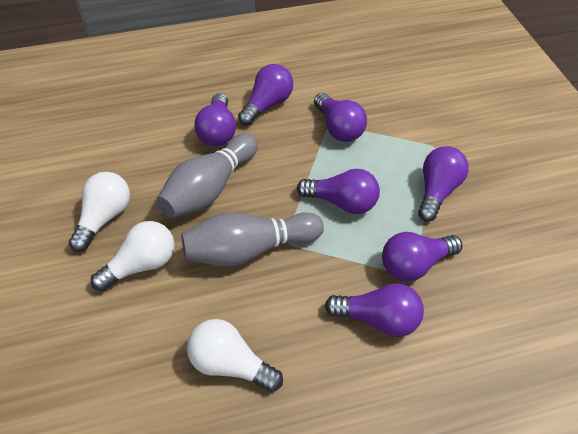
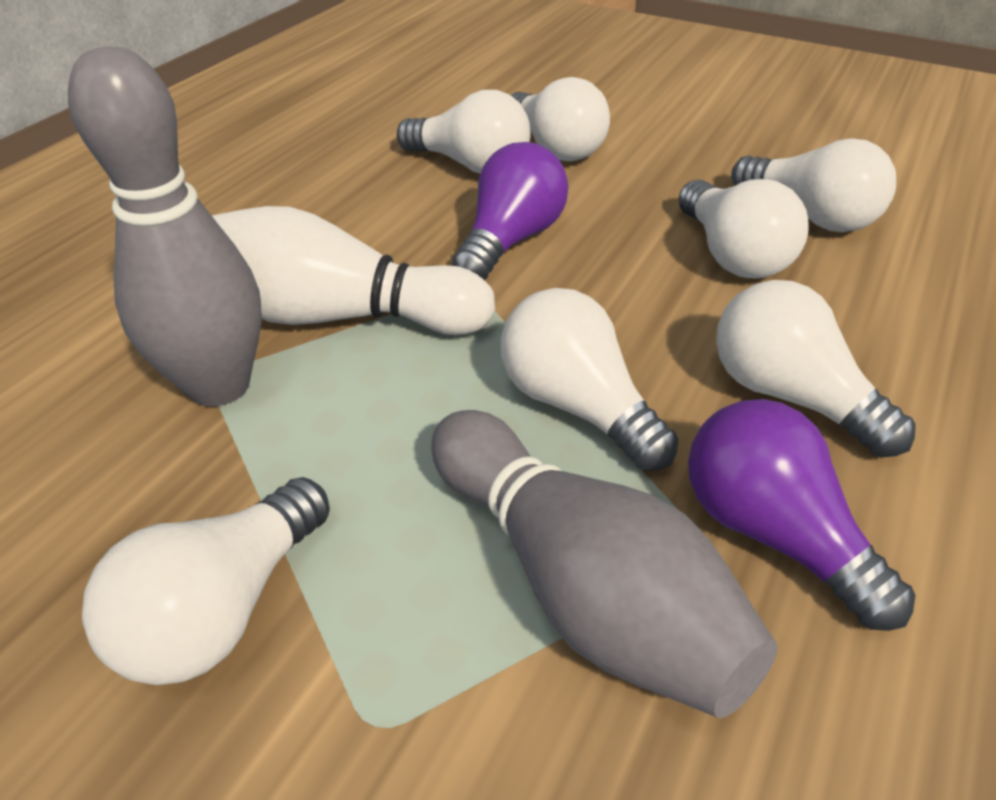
purple light bulb: [194,93,236,146] [238,64,293,125] [297,169,380,214] [314,93,367,142] [325,283,424,337] [382,232,463,281] [418,146,469,222] = 7 -> [452,142,568,280] [688,399,915,631] = 2
white bowling pin: none = 0 -> [211,206,495,335] = 1
white light bulb: [69,172,130,252] [91,221,175,291] [187,319,283,392] = 3 -> [82,477,330,685] [397,90,531,174] [500,288,679,471] [511,77,610,161] [678,179,809,278] [716,280,916,458] [731,138,896,232] = 7

